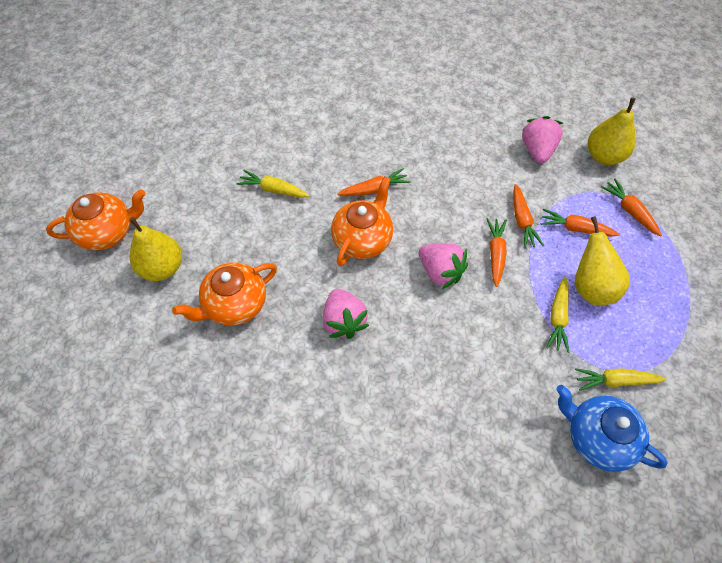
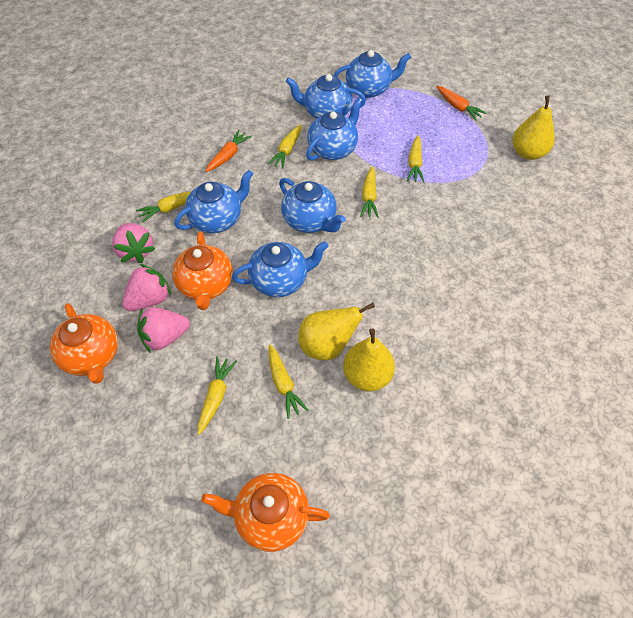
blue teapot: [556,385,668,472] = 1 -> [174,170,253,233] [232,241,328,297] [279,178,346,233] [286,74,366,119] [306,97,363,161] [334,50,411,98] = 6
orange carrot: [337,168,411,196] [487,218,507,287] [513,184,544,248] [540,209,620,237] [601,179,662,237] = 5 -> [205,130,252,172] [436,86,486,121] = 2
yellow carrot: [237,170,309,198] [546,277,569,353] [575,368,666,391] = 3 -> [136,191,192,223] [198,356,237,435] [267,124,302,169] [268,344,309,419] [360,166,379,218] [407,135,424,183] = 6

